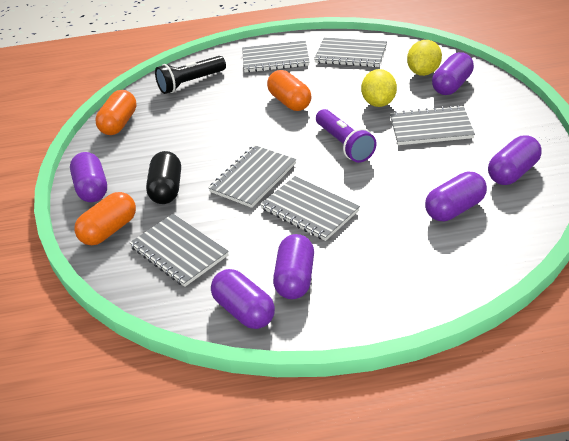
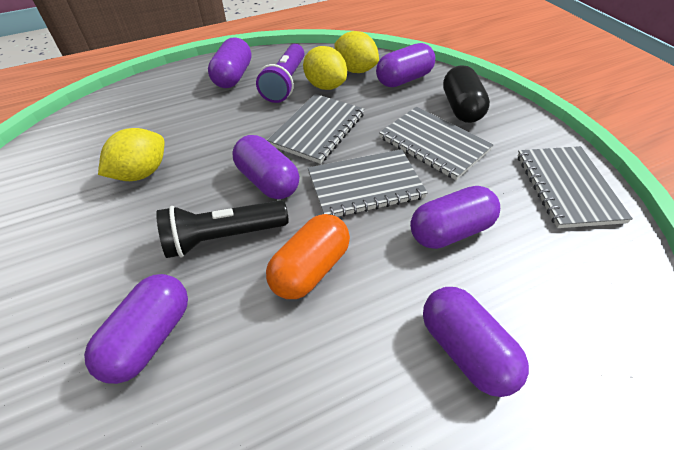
grey notebook: [129,214,229,287] [209,145,296,208] [242,41,310,73] [260,176,360,241] [314,38,387,67] [390,105,475,145] = 6 -> [267,94,364,164] [308,149,428,217] [379,107,494,180] [517,146,633,228] = 4
orange capsule: [74,192,136,245] [95,90,137,135] [267,70,312,111] = 3 -> [266,214,350,299] = 1
yellow lemon: [361,69,397,107] [407,40,442,76] = 2 -> [98,128,164,181] [303,46,347,90] [334,31,379,73] = 3

